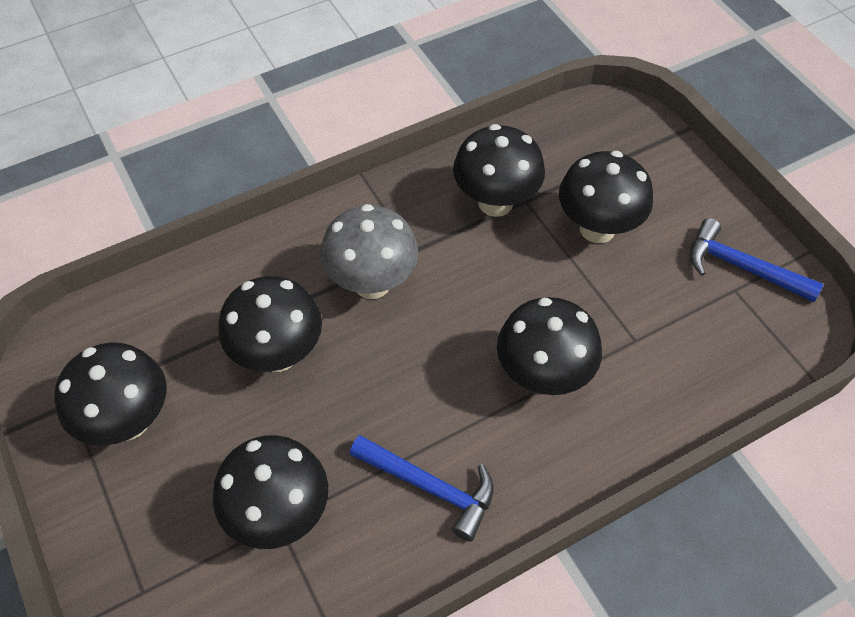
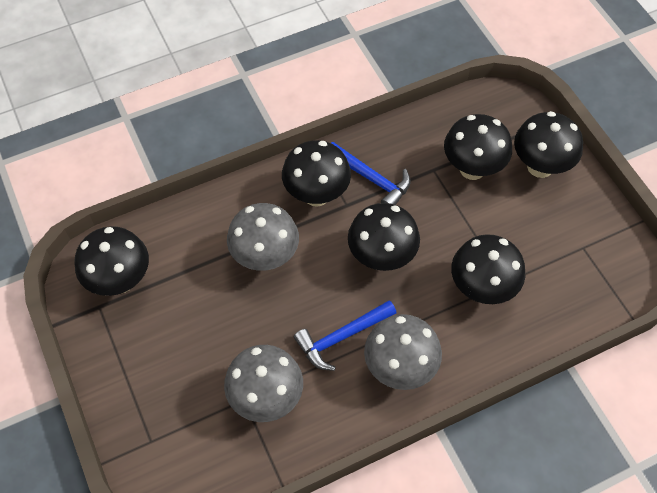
grey mushroom: [320,204,418,299] = 1 -> [224,345,303,422] [227,203,299,271] [364,314,442,390] = 3

